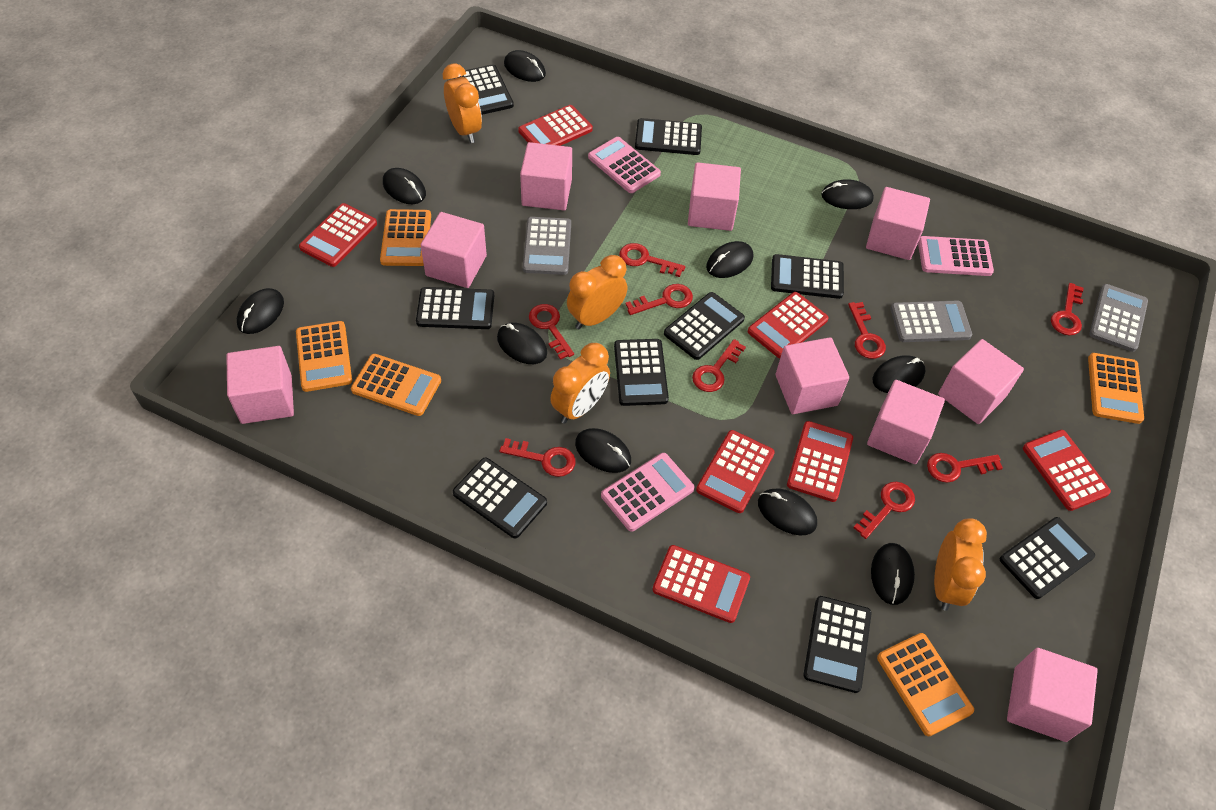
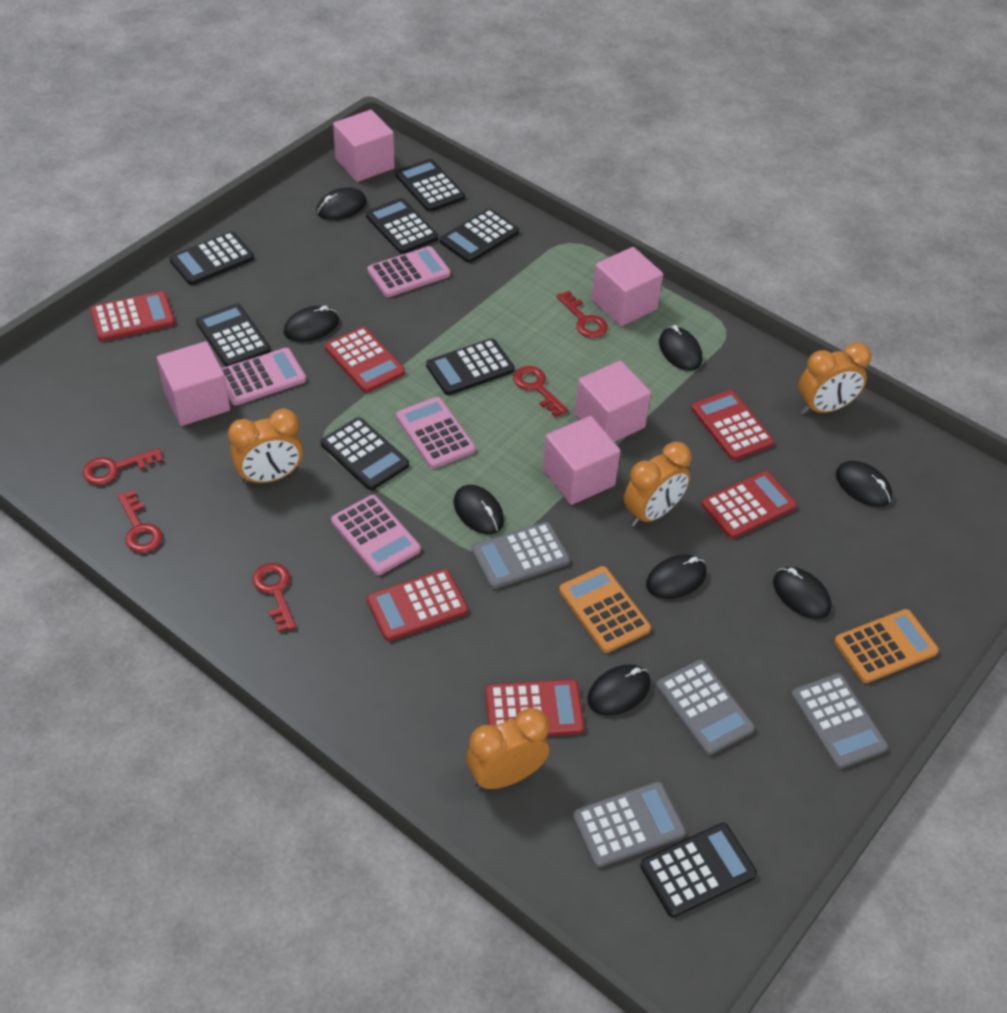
black calculator: [416,287,494,329] [453,457,547,538] [460,64,514,115] [614,339,669,406] [635,118,702,155] [664,292,745,360] [771,254,844,299] [804,596,872,693] [1000,517,1095,599] = 9 -> [169,232,254,285] [196,303,271,367] [321,418,409,490] [366,198,438,254] [396,159,465,212] [426,338,514,395] [440,209,519,263] [640,823,757,918] = 8
black mouse: [237,288,284,334] [383,168,426,204] [497,322,547,364] [504,50,546,82] [575,428,631,473] [706,241,753,278] [758,489,817,536] [821,179,874,209] [871,543,915,605] [873,355,925,393] = 10 -> [284,306,339,342] [316,187,367,220] [453,485,504,534] [587,664,651,715] [646,555,707,599] [659,325,703,371] [773,567,832,619] [836,461,892,507] = 8
grey calculator: [523,217,571,275] [890,301,972,342] [1089,284,1148,352] = 3 -> [472,522,570,589] [572,782,686,868] [656,660,755,755] [791,673,888,769] = 4
orange calculator: [296,321,352,392] [351,354,441,416] [380,209,431,266] [877,633,974,736] [1088,353,1144,424] = 5 -> [559,566,651,653] [834,609,939,683] = 2
pink calculator: [588,137,661,193] [601,453,695,532] [918,236,994,276] = 3 -> [222,348,306,405] [331,495,421,575] [367,246,451,297] [396,397,476,469] = 4
pink cube: [226,346,294,424] [421,212,487,288] [520,142,572,210] [688,162,741,231] [776,337,849,414] [866,187,930,260] [867,380,945,464] [938,339,1024,424] [1007,648,1098,742] = 9 -> [157,341,230,426] [333,110,395,182] [543,416,621,505] [575,361,651,442] [592,247,663,326] = 5
red calculator: [299,203,377,267] [518,105,593,146] [652,545,750,623] [696,430,775,513] [748,292,829,358] [787,421,853,502] [1023,430,1111,511] = 7 -> [90,291,175,341] [325,327,405,393] [367,569,468,641] [485,679,584,736] [691,390,774,460] [701,471,797,539] = 6
red key: [499,438,576,477] [529,304,574,360] [619,243,685,277] [625,284,693,315] [692,339,746,392] [848,302,886,359] [853,482,915,539] [927,453,1003,483] [1051,283,1083,336] = 9 -> [83,448,163,485] [117,490,162,553] [253,563,296,632] [513,366,569,417] [556,291,608,338] = 5

